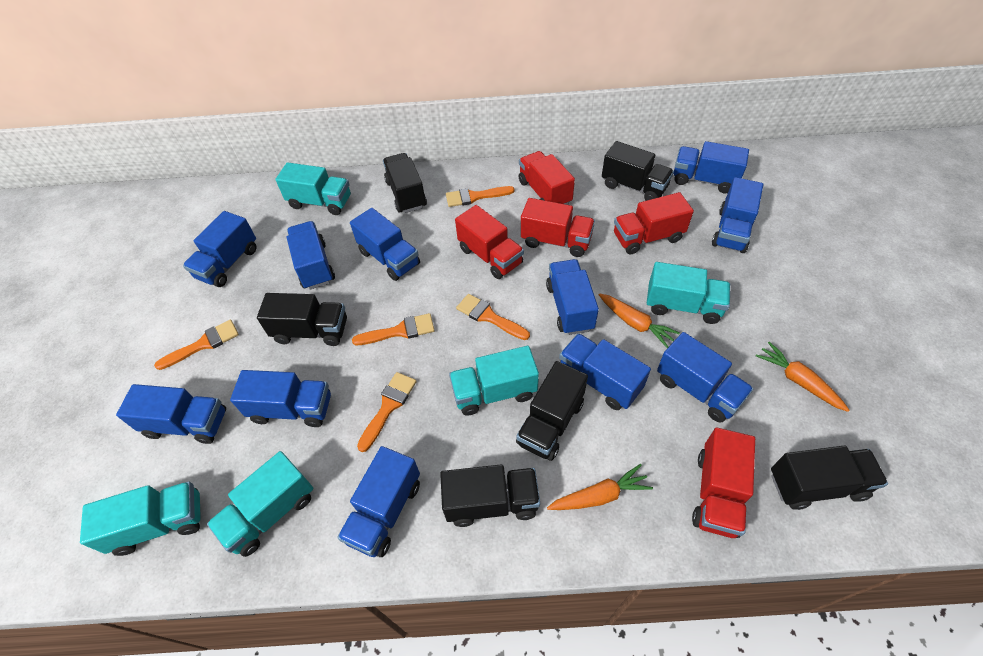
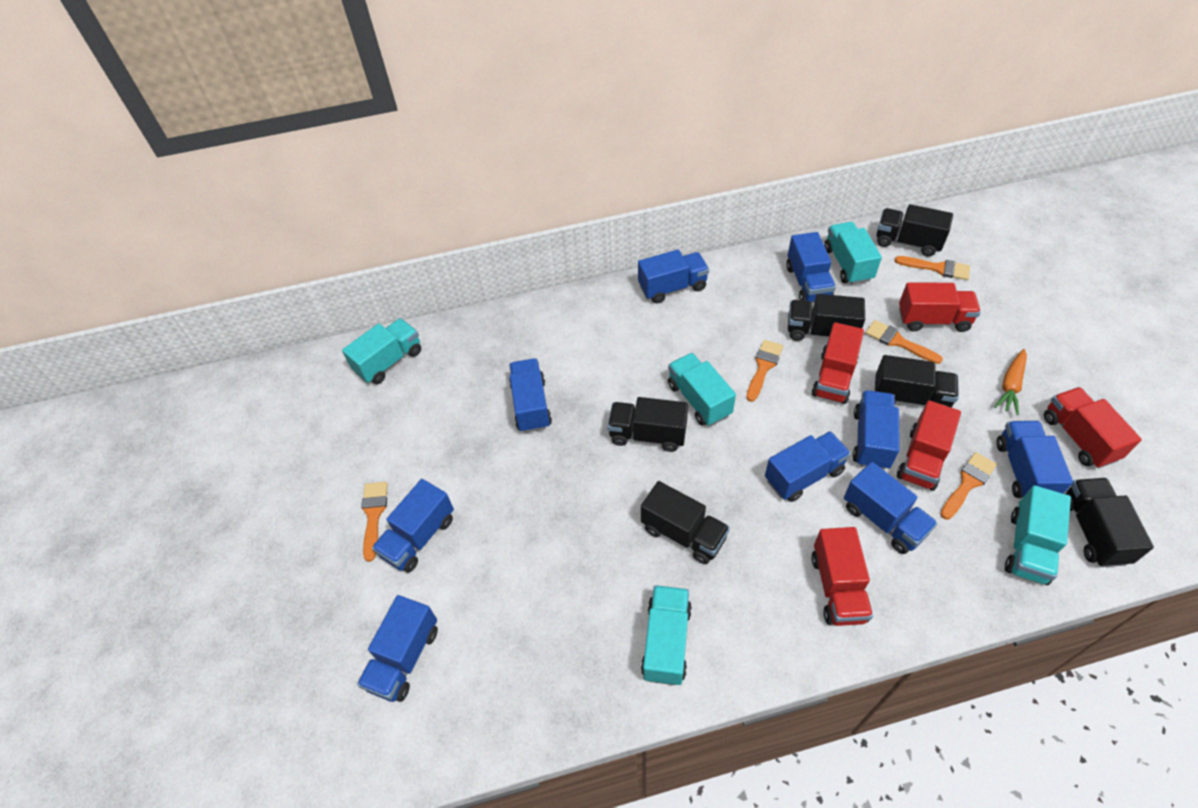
blue truck: [116,384,226,444] [183,211,256,287] [230,370,331,427] [287,221,335,289] [337,446,420,557] [350,208,420,281] [546,259,599,335] [559,333,651,410] [657,332,754,422] [674,141,749,193] [712,177,763,253] = 11 -> [357,595,438,702] [372,479,454,573] [509,358,552,433] [638,250,709,303] [765,431,851,502] [786,232,836,302] [844,462,938,554] [853,390,900,470] [996,421,1073,498] = 9
orange carrot: [547,464,653,510] [599,294,680,348] [756,342,850,412] = 3 -> [995,349,1027,415] = 1

